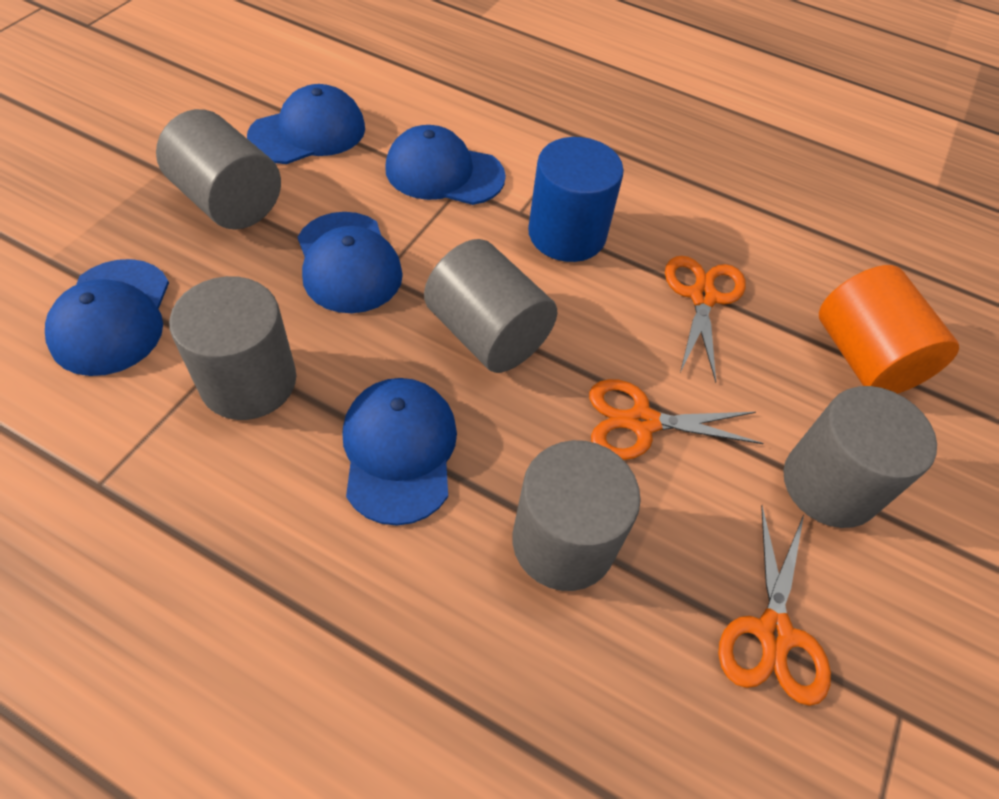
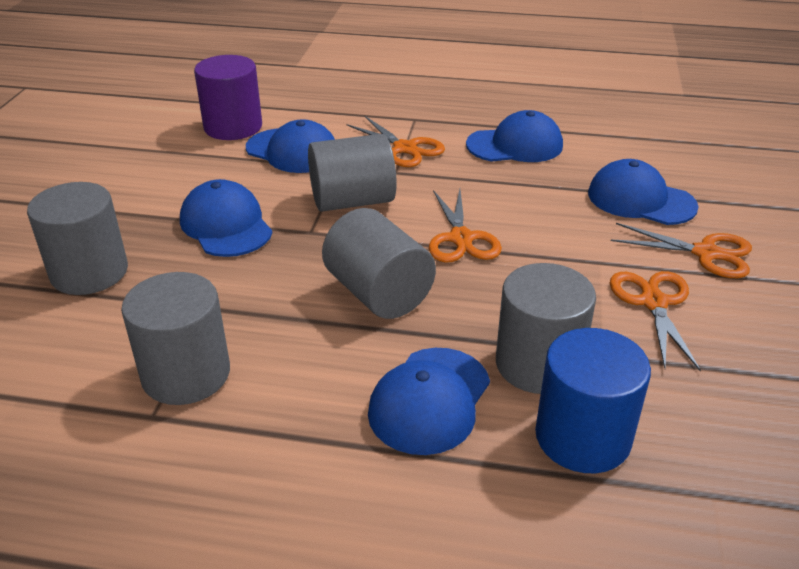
orange cylinder: [819,265,959,394] = 1 -> none = 0
orange scissors: [589,379,763,460] [665,256,746,383] [718,505,831,706] = 3 -> [347,116,445,167] [429,189,502,263] [610,271,701,371] [611,223,752,278] = 4
purple cylinder: none = 0 -> [194,55,262,140] = 1

